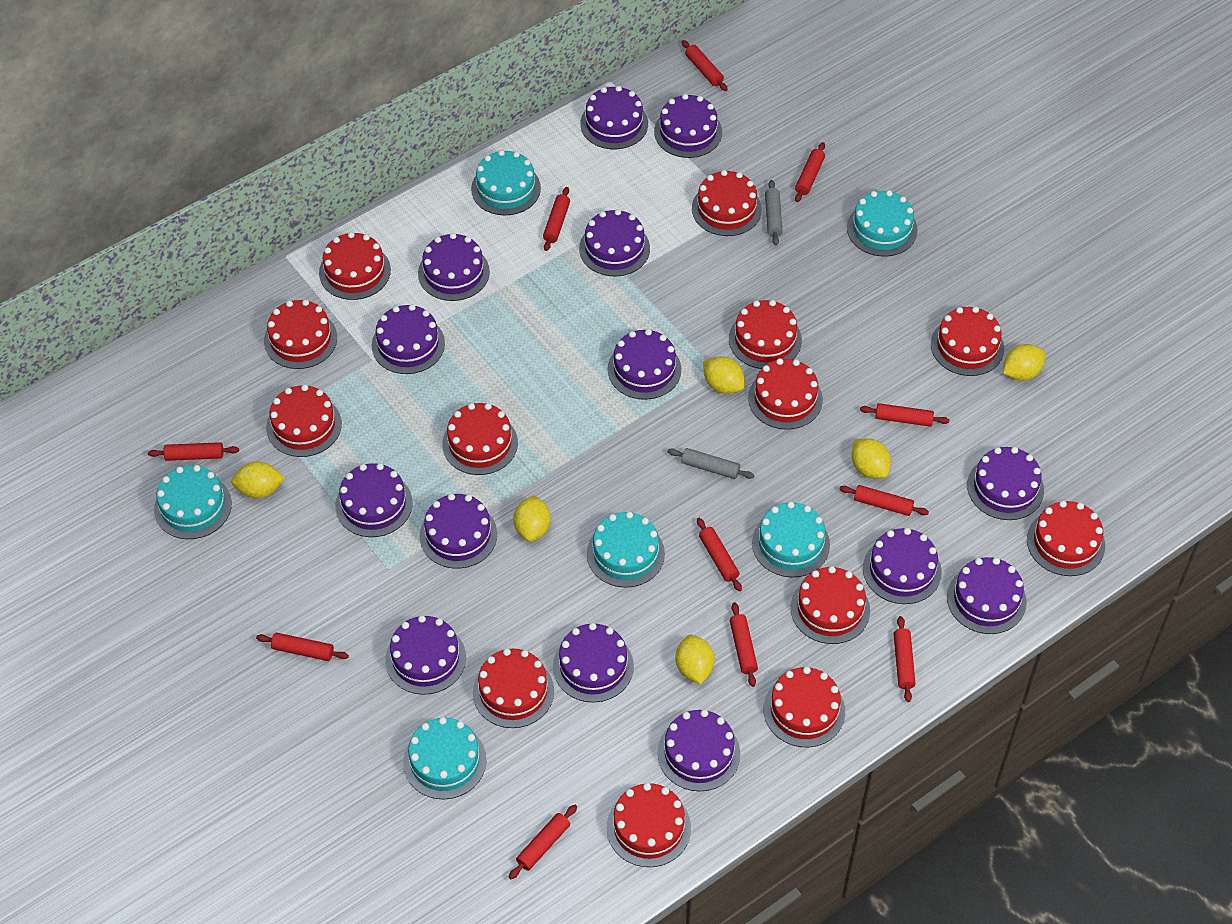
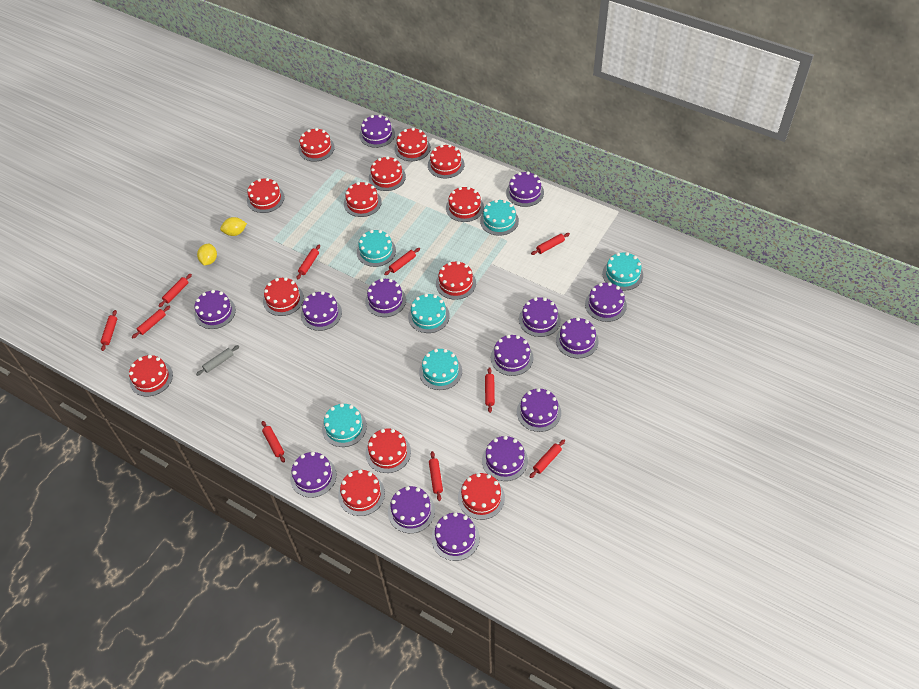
grey rolling pin: [668,448,754,479] [765,180,783,246] = 2 -> [196,345,239,376] = 1
red rolling pin: [148,442,239,461] [256,632,349,661] [509,805,577,879] [543,187,570,251] [682,40,728,91] [697,518,742,592] [730,602,758,687] [795,142,825,202] [840,485,929,516] [860,403,949,427] [893,616,916,702] = 11 -> [101,310,117,351] [132,306,170,338] [158,274,192,307] [262,421,285,463] [297,244,320,279] [384,248,420,275] [429,451,443,501] [485,367,495,413] [530,439,565,478] [531,233,570,255] = 10
yellow lemon: [231,462,285,498] [513,495,551,542] [675,635,714,684] [703,356,745,394] [852,439,891,479] [1003,344,1046,381] = 6 -> [197,244,217,265] [220,217,247,236] = 2

